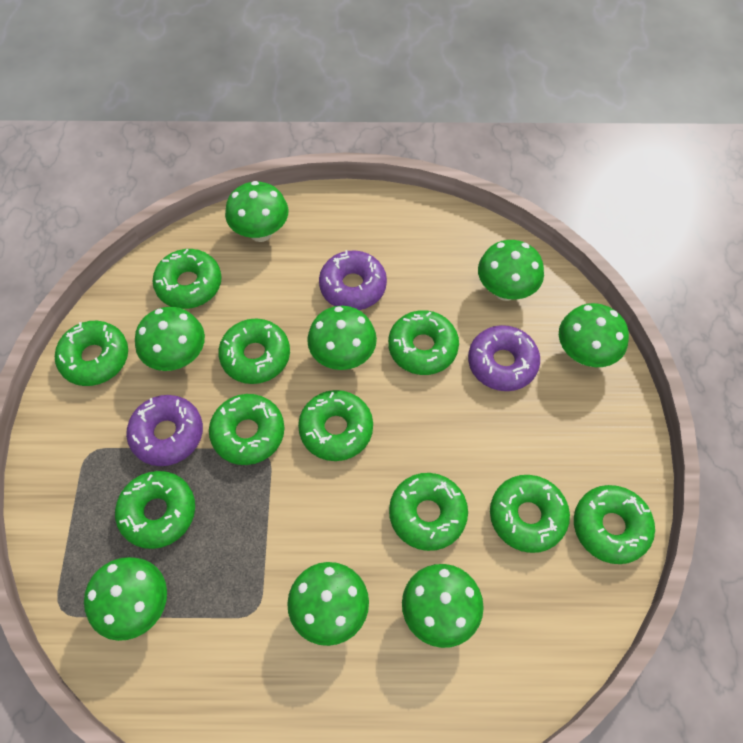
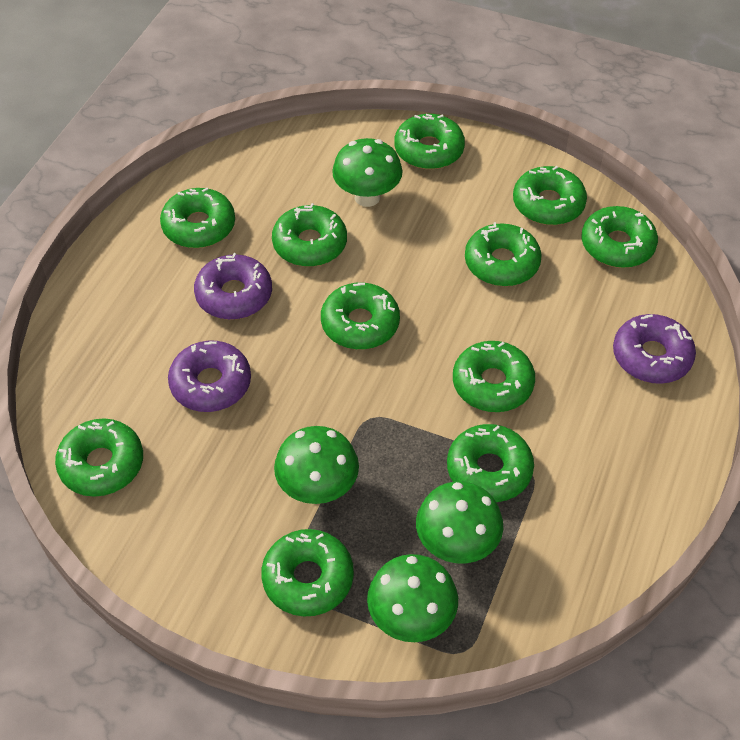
green donut: [55,321,128,386] [115,471,195,549] [152,249,222,309] [209,394,284,465] [218,319,290,384] [298,390,373,461] [388,310,459,375] [389,473,468,551] [490,475,570,553] [574,485,655,564] = 10 -> [55,418,143,497] [160,188,235,248] [261,529,354,616] [272,203,347,267] [321,283,400,349] [394,114,465,169] [447,424,534,502] [453,341,535,412] [465,222,542,286] [513,166,587,225] [582,206,658,268] = 11
green mushroom: [84,557,167,641] [135,307,205,371] [225,181,289,242] [287,562,369,646] [307,306,377,370] [402,564,484,648] [478,240,544,301] [559,303,629,367] = 8 -> [274,426,359,504] [332,138,403,207] [367,554,458,642] [416,481,503,564] = 4

